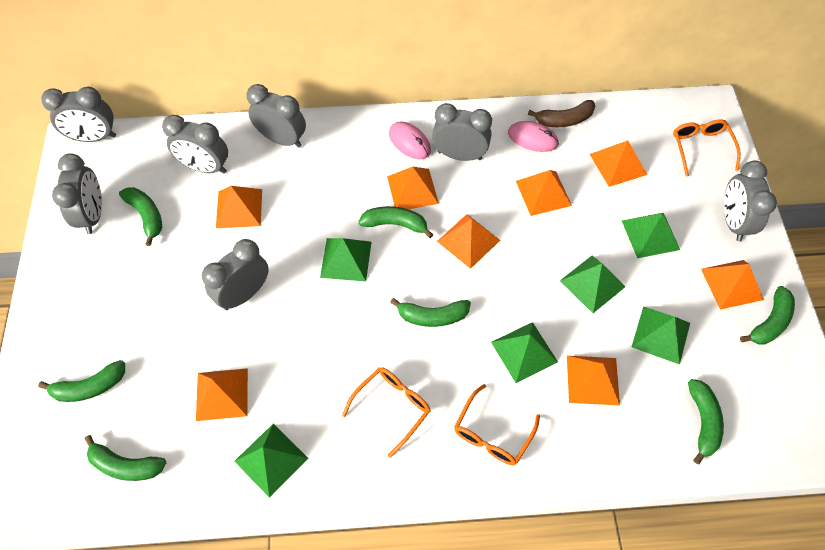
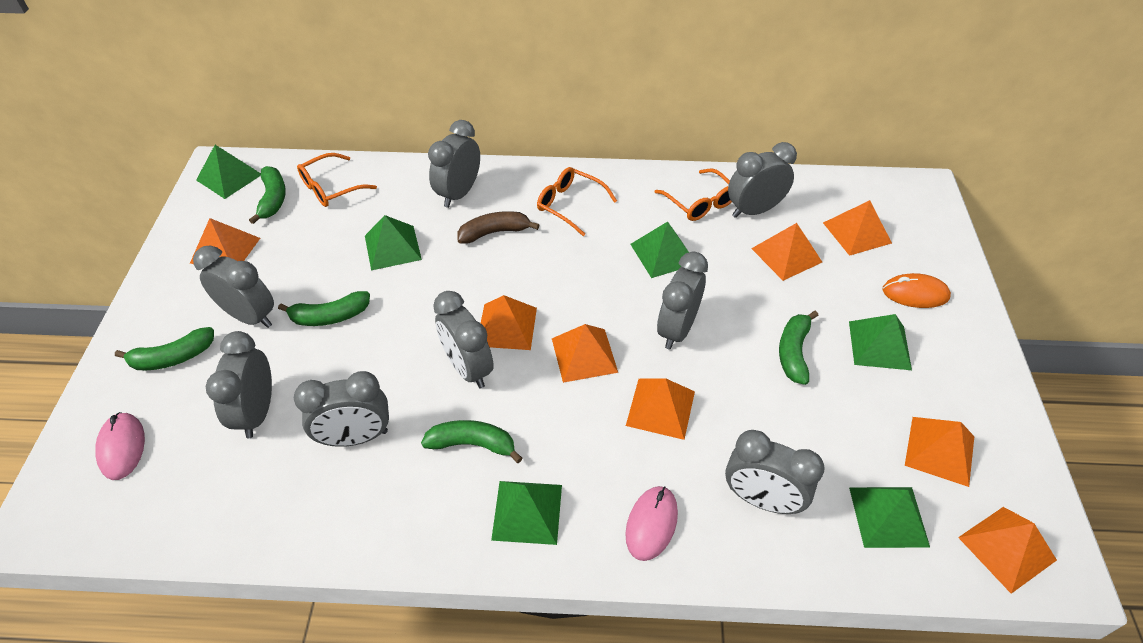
green banana: [38,360,125,402] [85,435,166,481] [119,187,162,246] [359,206,433,238] [390,298,471,327] [688,379,724,464] [740,286,795,344] = 7 -> [115,327,214,370] [249,166,286,224] [278,291,370,326] [421,420,523,463] [779,311,819,385] = 5
grey clock: [41,87,116,142] [52,153,102,234] [162,115,228,174] [202,239,269,310] [246,84,306,148] [432,103,492,161] [724,161,777,241] = 7 -> [193,246,274,328] [206,331,272,438] [294,371,389,447] [428,120,480,208] [433,291,494,388] [657,252,708,349] [725,430,825,514] [728,142,797,218] = 8
orange mouse: none = 0 -> [882,273,951,308] = 1

